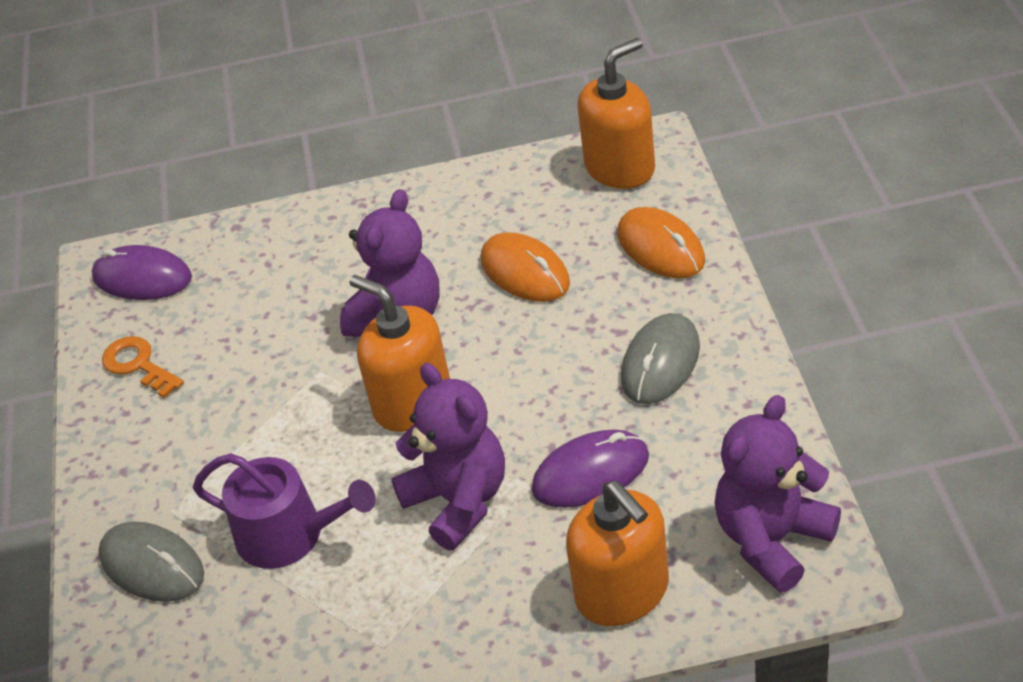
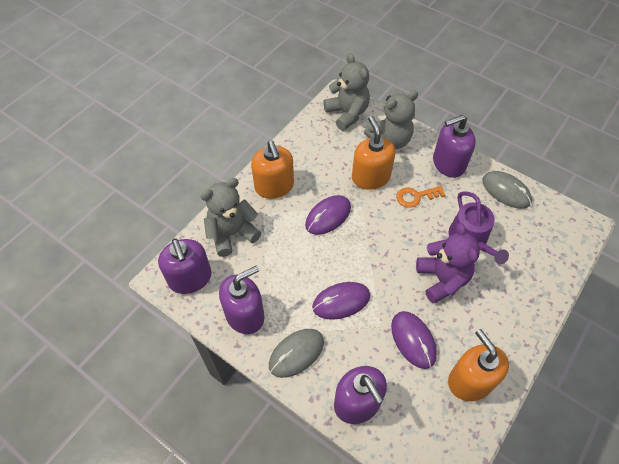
grey teddy bear: none = 0 -> [200,178,261,257] [323,53,370,131] [364,91,419,149] = 3
orange mouse: [481,233,570,302] [617,207,705,279] = 2 -> none = 0
purple mouse: [92,245,192,300] [532,430,649,508] = 2 -> [305,195,351,235] [312,282,370,320] [391,311,437,369] = 3
purple soap dispenser: none = 0 -> [158,238,212,294] [219,266,265,334] [334,366,387,424] [433,115,476,178] = 4
purple teddy bear: [340,189,439,337] [391,363,505,550] [715,395,841,593] = 3 -> [416,223,480,304] = 1

